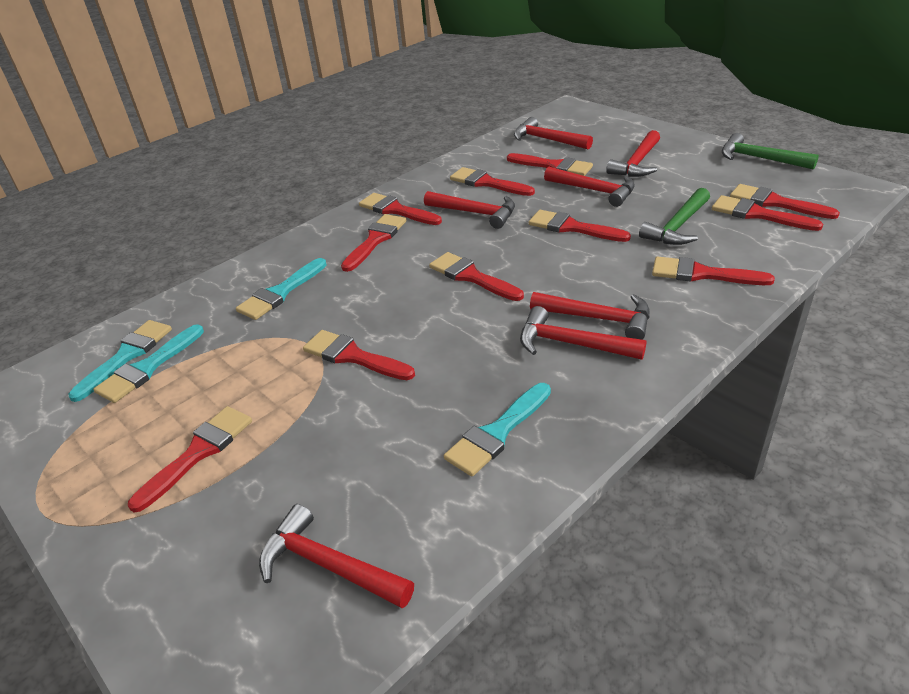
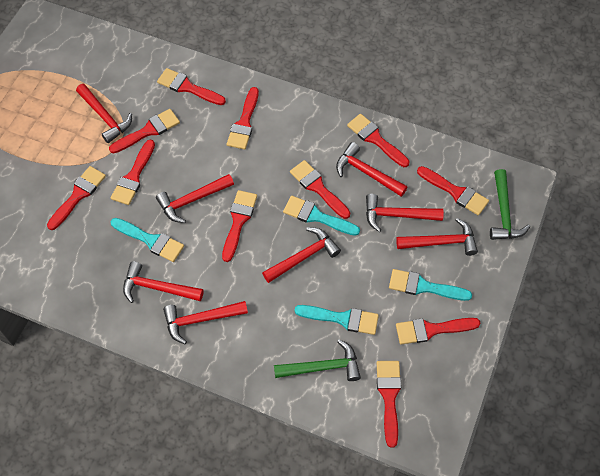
red hammer: [259,504,414,609] [424,191,515,229] [514,117,593,150] [520,306,647,360] [530,292,650,340] [544,167,635,207] [606,130,660,177] = 7 -> [76,84,132,143] [123,261,204,303] [156,174,234,223] [163,301,248,344] [262,228,341,283] [336,142,407,197] [366,194,444,232] [396,218,478,256] = 8

